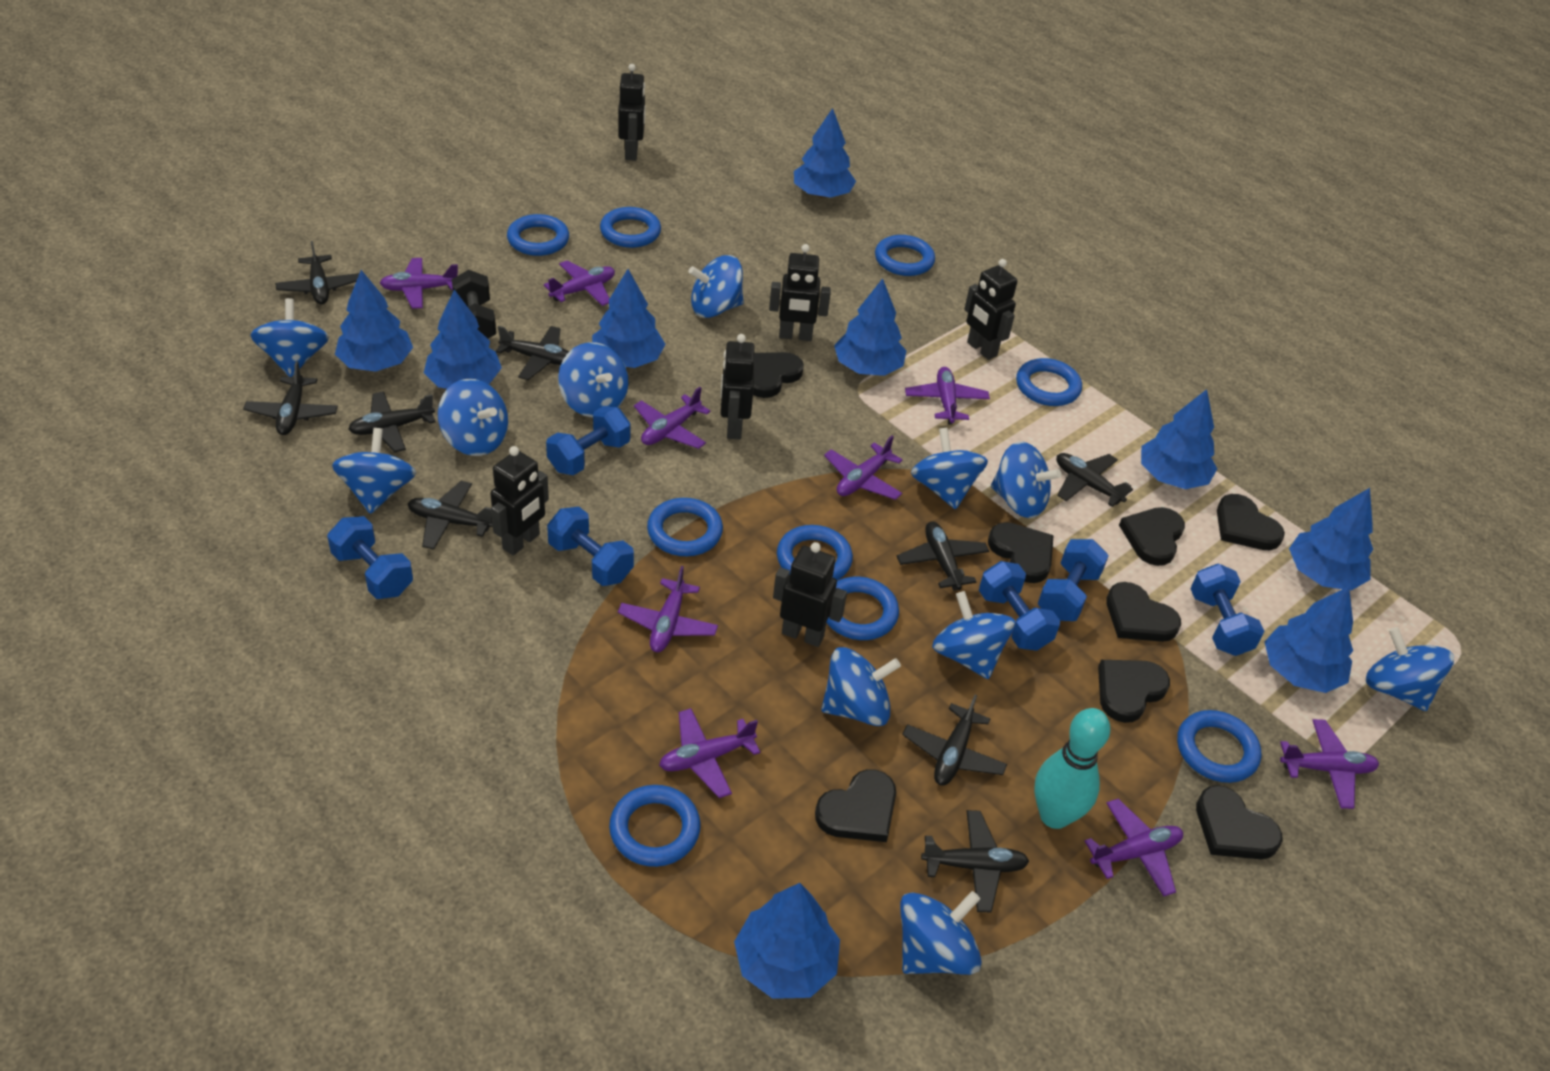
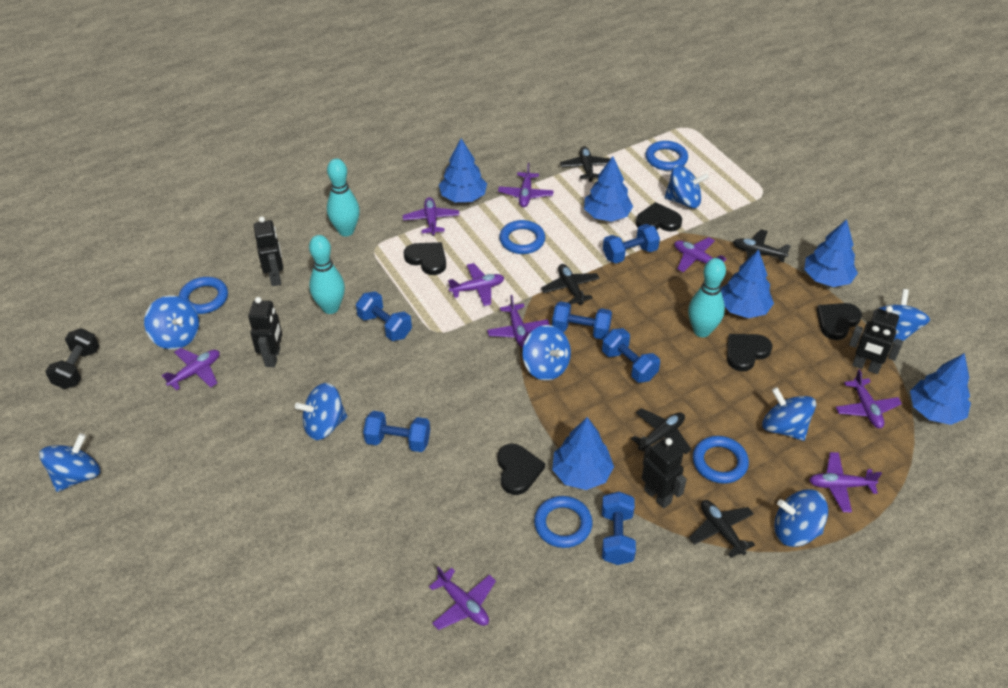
black heart: [753,352,804,398] [815,769,896,842] [988,522,1054,583] [1098,660,1170,723] [1106,582,1181,642] [1119,507,1185,566] [1196,785,1283,859] [1217,494,1285,550] = 8 -> [404,242,446,275] [497,443,545,495] [636,202,682,232] [727,334,772,371] [817,303,862,340] = 5
black plane: [243,361,338,435] [275,241,360,304] [348,391,435,452] [407,481,493,550] [496,326,569,380] [897,522,989,590] [902,694,1007,785] [921,810,1029,913] [1056,453,1133,507] = 9 -> [541,264,600,305] [560,146,611,182] [631,408,692,454] [689,500,755,558] [733,229,791,263] = 5
black robot: [490,446,549,555] [618,64,646,161] [721,334,755,439] [769,244,831,341] [773,542,847,647] [964,259,1017,360] = 6 -> [248,297,282,367] [254,216,283,286] [642,437,687,509] [849,306,903,374] = 4
blue ring: [507,214,569,256] [600,207,661,248] [609,785,701,867] [647,498,723,556] [777,525,853,580] [826,577,899,640] [875,235,935,276] [1016,358,1082,406] [1177,710,1261,783] = 9 -> [179,277,228,314] [499,220,545,254] [534,496,593,548] [645,141,688,171] [693,436,749,484] = 5
blue spinning top: [250,298,329,377] [332,428,416,514] [438,379,508,456] [558,342,628,417] [689,255,744,318] [821,647,901,726] [900,891,982,975] [911,428,988,509] [932,591,1015,679] [991,441,1061,518] [1365,627,1454,711] = 11 -> [39,433,100,492] [144,295,199,349] [295,383,347,440] [522,325,571,381] [664,165,709,208] [762,387,816,441] [774,489,828,547] [873,289,930,341] = 8
blue tree: [335,270,413,372] [424,289,502,389] [592,269,666,368] [734,883,840,999] [794,108,856,198] [834,278,906,376] [1141,389,1217,489] [1265,586,1353,693] [1289,488,1373,590] = 9 -> [439,138,487,202] [552,417,614,490] [584,156,633,222] [721,249,774,318] [804,219,858,287] [910,353,971,425] = 6
turquoise bowling pin: [1034,708,1110,829] = 1 -> [309,235,345,314] [327,158,360,236] [688,258,726,337] = 3

